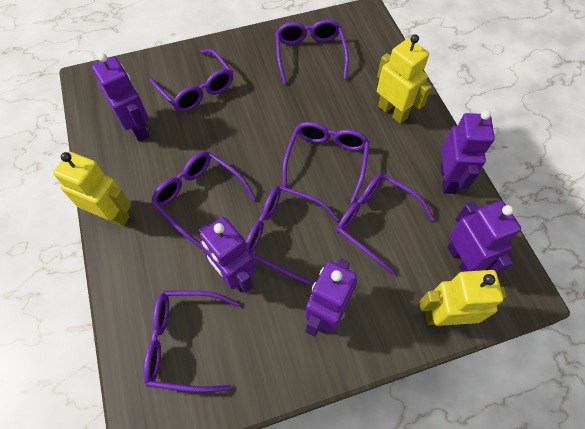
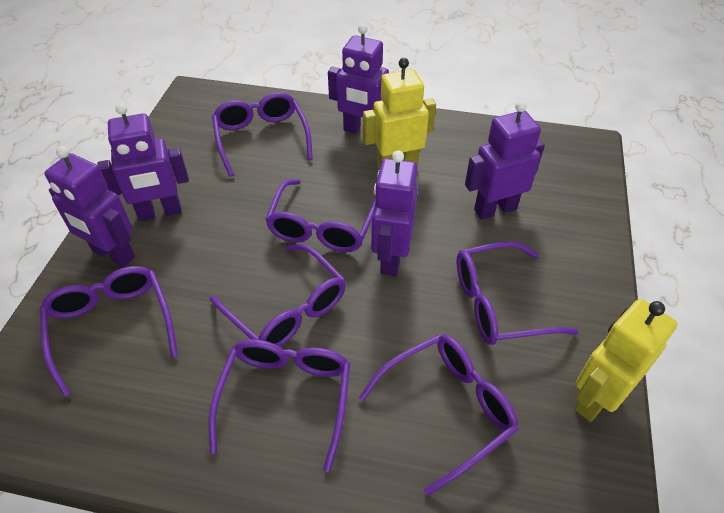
yellow robot: [53,152,131,226] [377,34,432,124] [419,270,506,326] = 3 -> [363,58,436,170] [574,299,677,422] = 2

